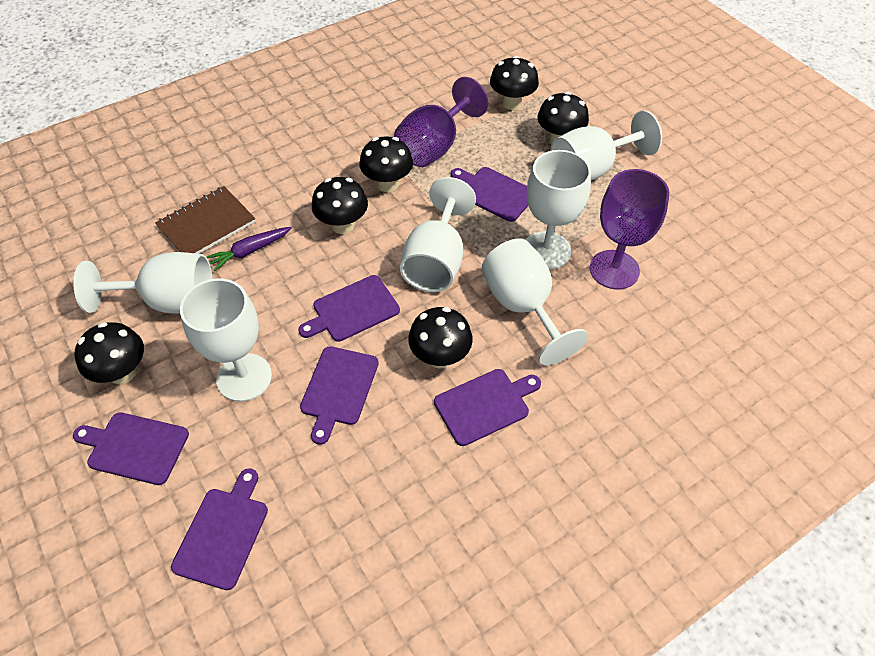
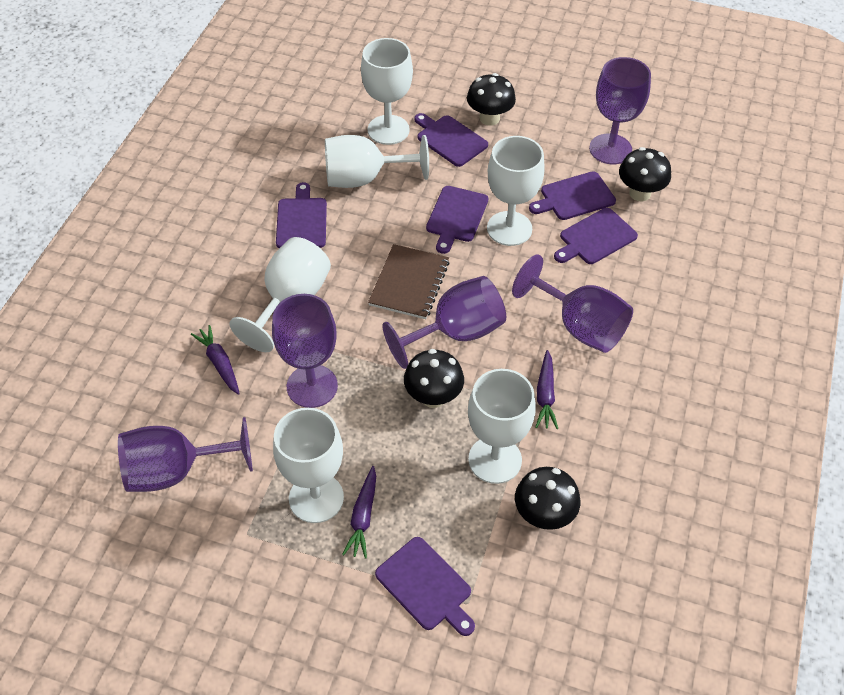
black mushroom: [74,322,144,384] [312,177,368,234] [359,136,413,192] [408,307,473,369] [490,56,539,110] [537,92,589,144] = 6 -> [404,349,464,408] [467,73,516,126] [515,467,580,530] [619,147,671,202] = 4
purple carrot: [206,227,292,271] = 1 -> [191,325,240,395] [342,466,376,559] [536,350,558,429] = 3
purple goblet: [394,77,488,167] [590,169,669,289] = 2 -> [118,417,253,492] [272,294,338,408] [382,276,506,369] [512,254,633,353] [589,57,651,164] = 5

